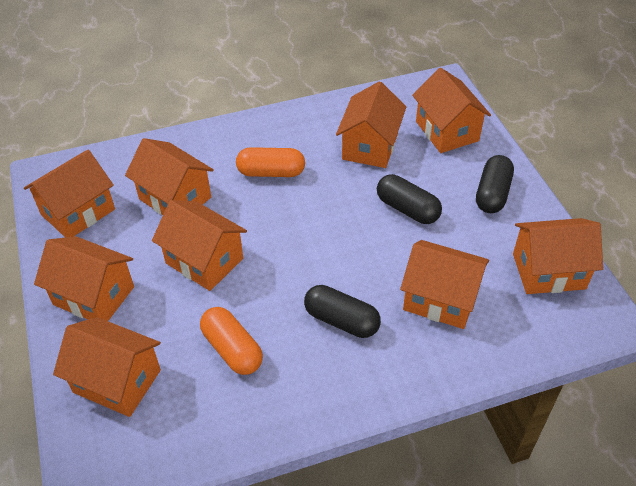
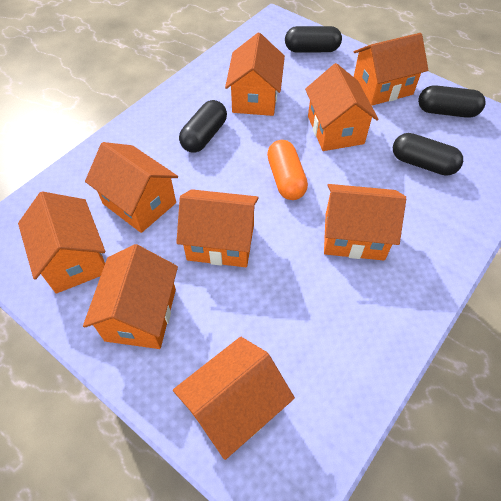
black capsule: [304,285,381,338] [377,174,442,224] [476,155,514,213] = 3 -> [179,100,227,153] [285,26,342,52] [393,133,463,176] [418,85,485,118] = 4
orange capsule: [200,307,263,375] [236,147,305,177] = 2 -> [267,140,308,200] = 1

